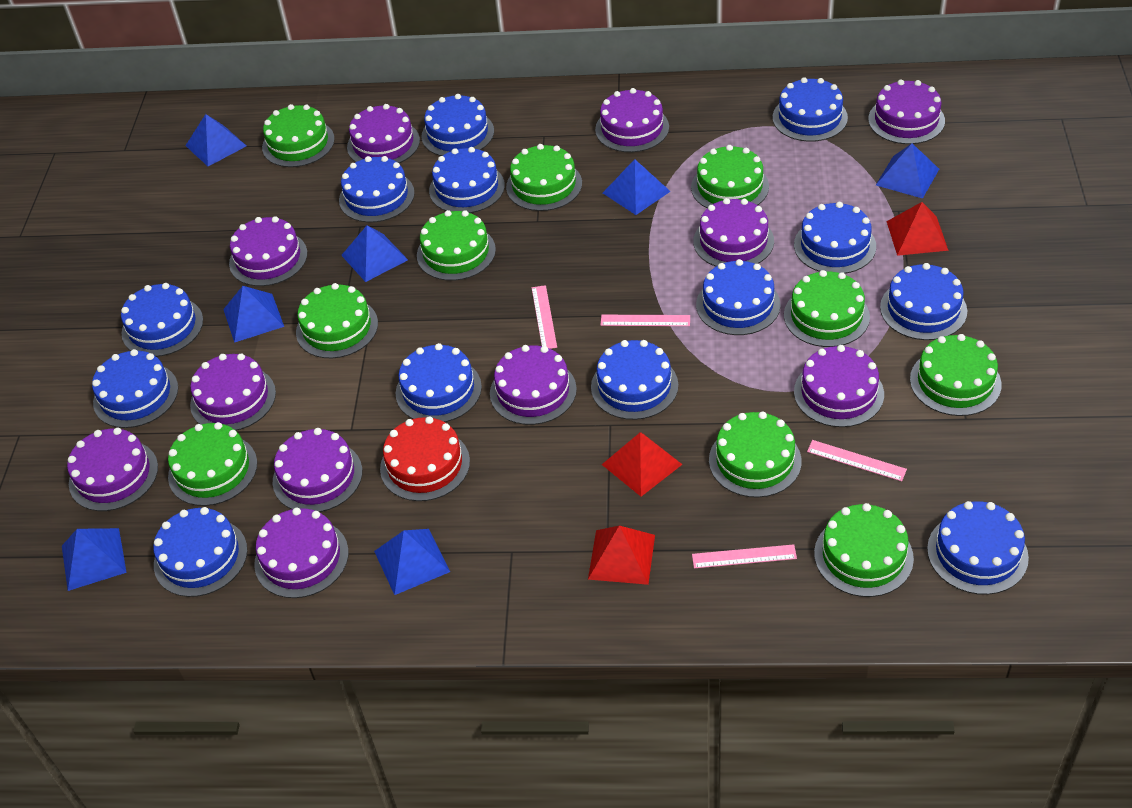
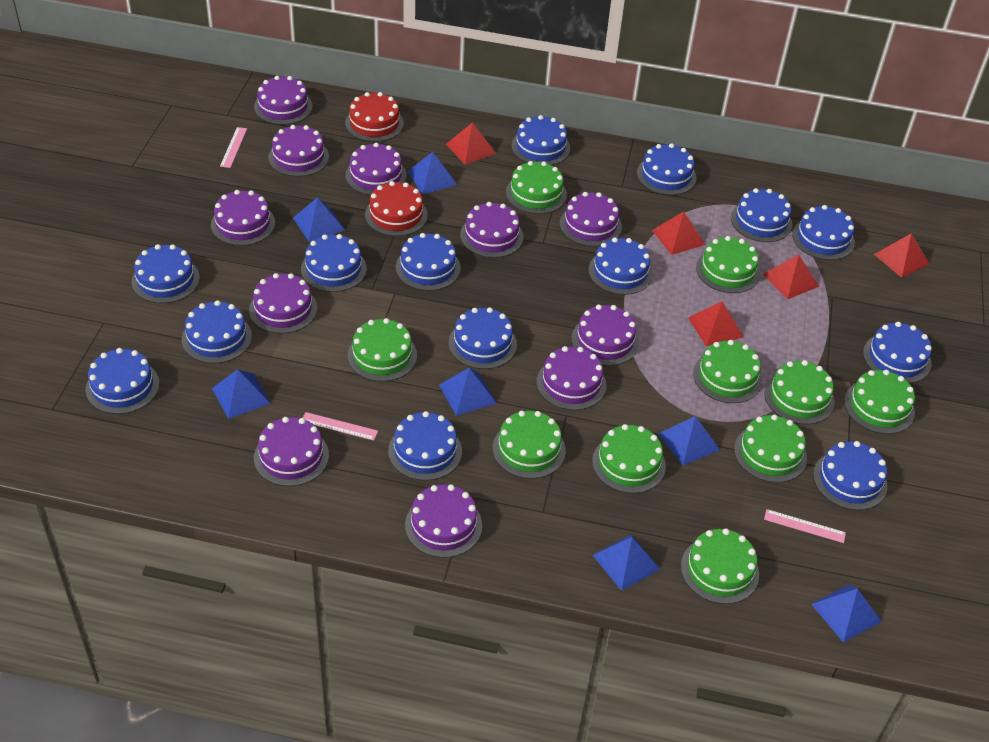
blue cake: [92,349,178,428] [121,283,203,357] [153,507,248,597] [339,156,415,222] [396,343,482,422] [421,94,494,156] [429,147,505,213] [591,340,678,420] [696,259,780,335] [773,77,848,142] [794,202,876,274] [880,263,967,340] [927,501,1029,595] = 13 -> [86,348,159,414] [132,244,200,303] [182,300,252,363] [301,234,367,292] [388,411,462,481] [396,233,461,291] [449,307,517,369] [512,115,570,165] [589,237,653,295] [637,143,696,195] [731,188,792,242] [792,205,855,260] [813,441,888,510] [863,322,932,383] = 14
pink ruler: [532,285,557,349] [601,315,690,326] [692,544,797,568] [807,440,907,481] = 4 -> [220,127,247,168] [303,412,378,441] [764,509,846,543] = 3
red cake: [380,416,470,501] = 1 -> [345,92,404,142] [365,181,428,236] = 2
red pyramid: [588,526,655,585] [602,432,683,496] [886,202,949,256] = 3 -> [446,123,497,165] [652,211,705,255] [688,301,743,346] [763,254,819,299] [874,233,929,278] = 5

